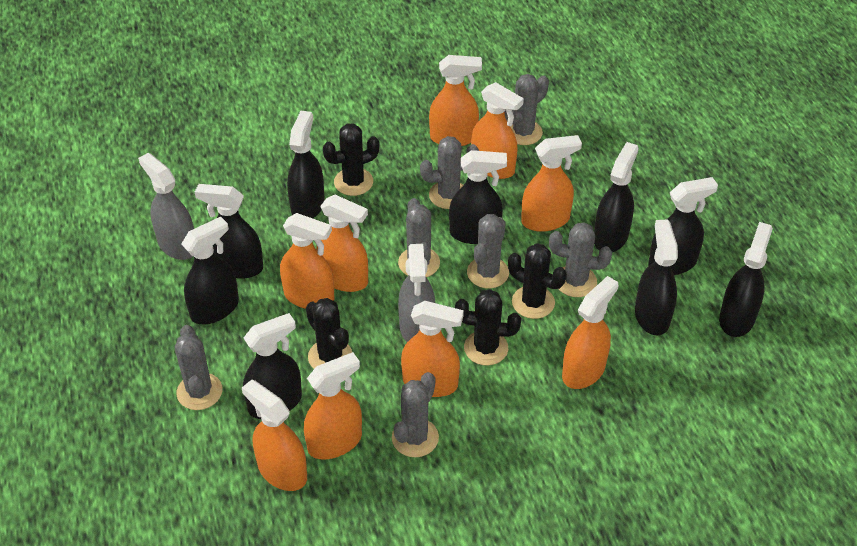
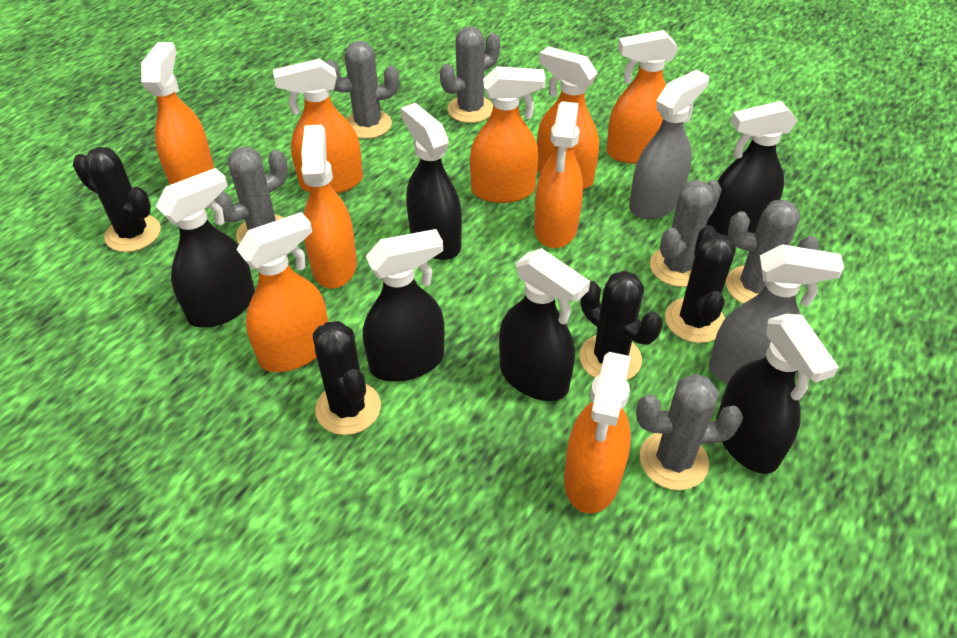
black spray bottle: [181,217,239,324] [195,184,263,279] [243,313,302,419] [287,111,324,218] [449,150,507,244] [594,142,639,252] [635,220,678,335] [648,177,718,275] [719,222,773,337] = 9 -> [156,168,255,328] [363,229,445,382] [401,103,462,260] [499,248,590,401] [706,101,798,236] [716,314,839,474] = 6
grey cactus: [175,325,222,410] [392,372,439,457] [398,198,440,277] [420,136,479,209] [467,214,509,288] [505,74,549,145] [549,222,612,297] = 7 -> [215,147,288,244] [326,41,399,139] [440,26,500,123] [636,374,743,490] [650,179,722,287] [726,200,819,304] = 6

